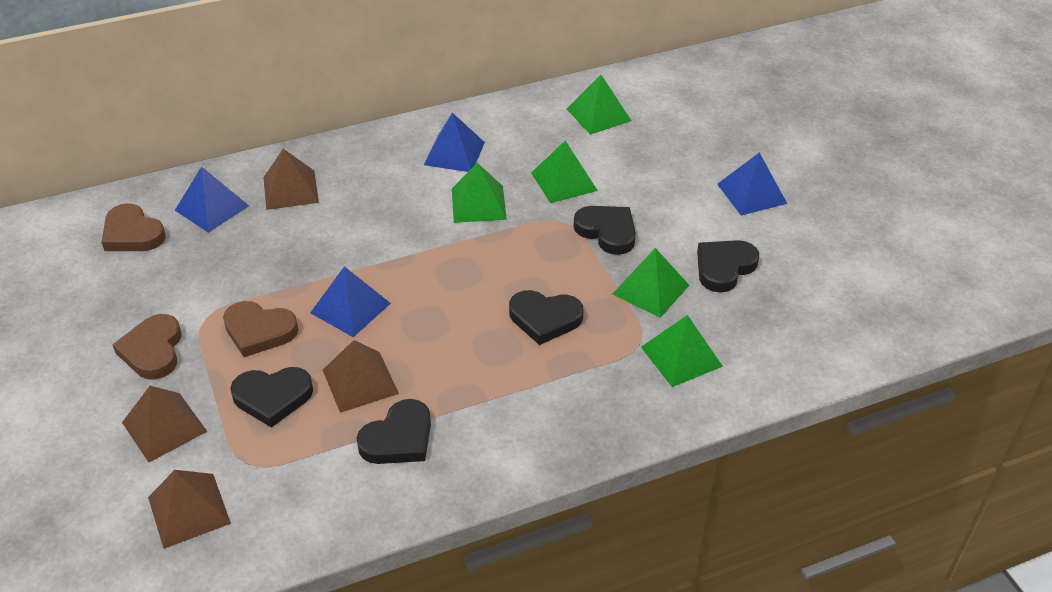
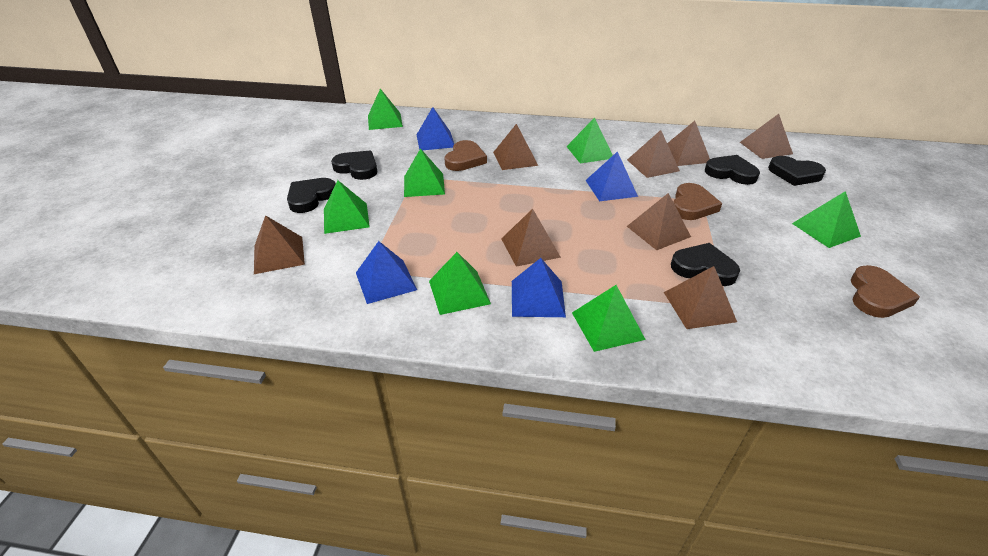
brown pyramid: [122,386,208,462] [148,470,231,549] [263,149,319,210] [323,340,399,413] = 4 -> [254,215,305,274] [493,124,538,170] [501,209,561,267] [627,130,680,178] [627,193,691,250] [664,266,737,329] [667,121,710,166] [740,114,793,159] = 8
green pyramid: [452,163,507,223] [531,140,598,203] [567,75,631,135] [613,248,689,318] [641,315,723,387] = 5 -> [324,180,370,234] [368,89,403,130] [404,148,445,197] [429,252,491,315] [566,118,613,163] [572,285,646,352] [792,191,861,248] = 7

